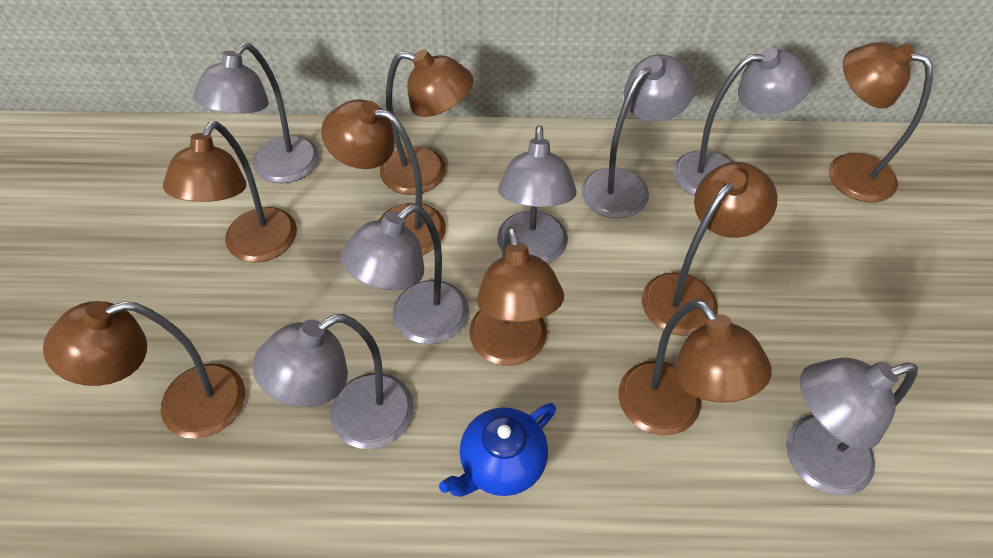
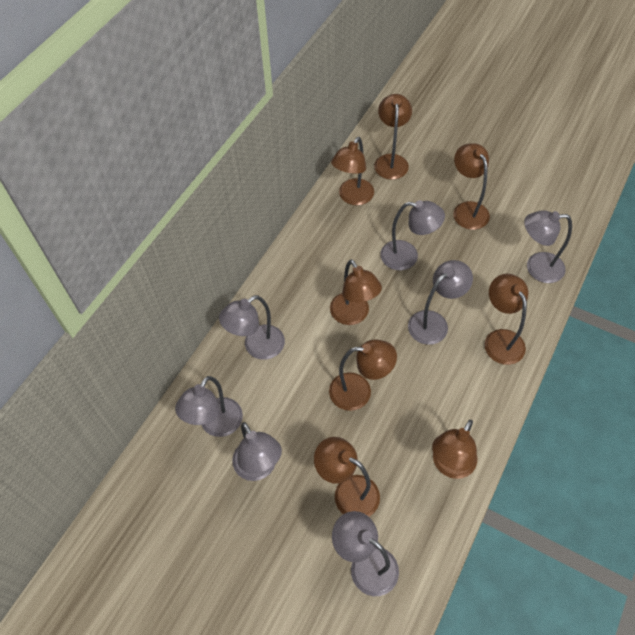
blue teapot: [439,403,556,497] = 1 -> none = 0

